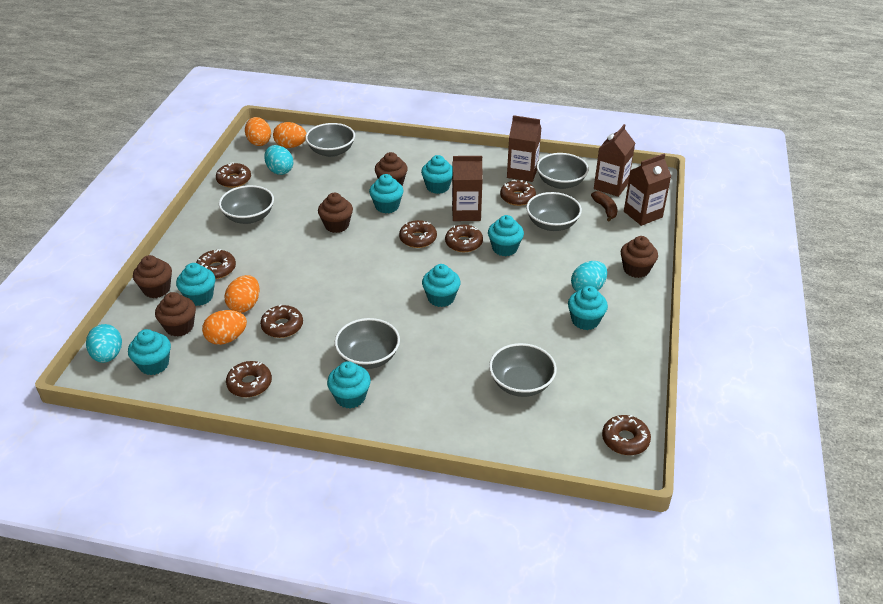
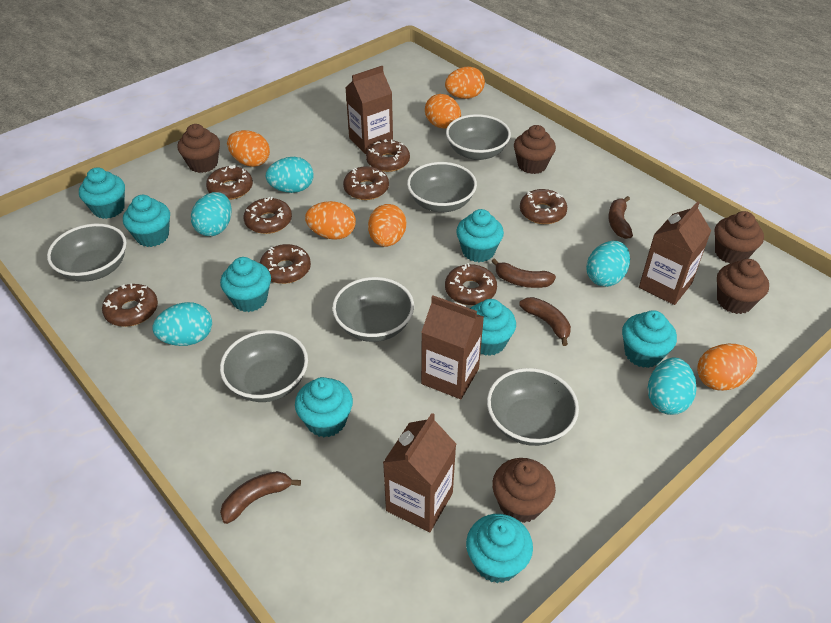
brown banana: [591,191,617,222] = 1 -> [220,471,301,524] [491,258,556,288] [519,297,571,346] [608,196,633,239] = 4
orange egg: [202,310,247,345] [225,275,260,313] [245,117,271,146] [273,122,307,148] = 4 -> [227,130,270,167] [305,201,356,240] [368,204,406,247] [425,94,461,129] [445,67,485,99] [697,344,757,391] = 6
turquoise egg: [86,324,122,363] [264,145,293,175] [571,261,607,292] = 3 -> [153,302,212,346] [191,192,232,236] [266,157,314,193] [586,241,630,287] [648,358,697,415] = 5

